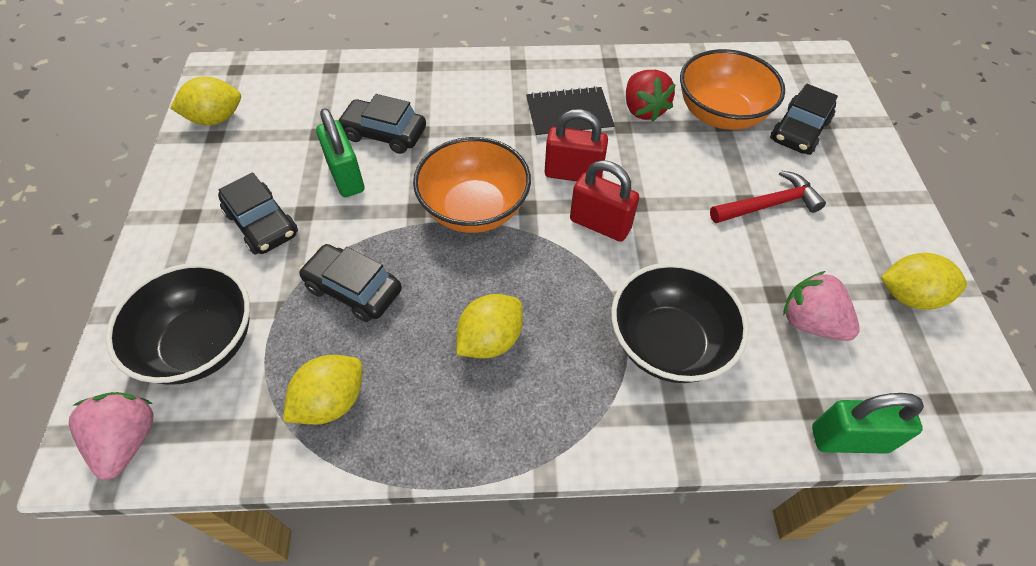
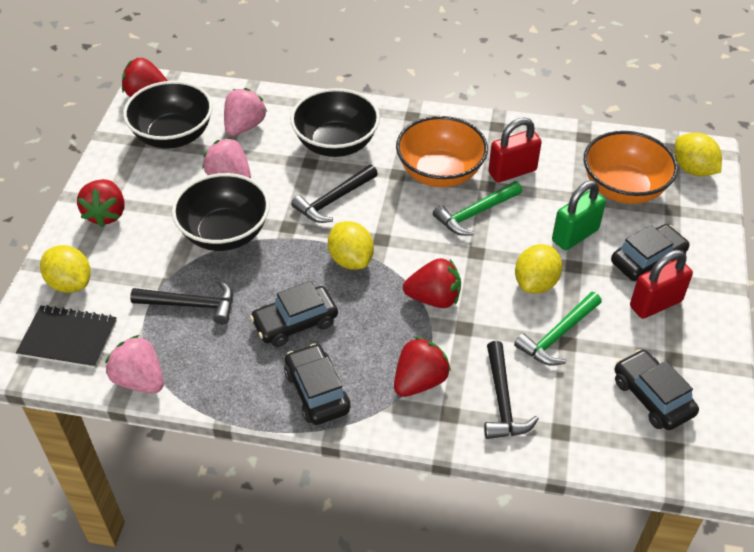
black bowl: [106,263,250,385] [611,262,749,383] = 2 -> [123,81,213,149] [172,173,270,251] [290,88,380,157] = 3
black hammer: none = 0 -> [130,280,233,324] [291,165,378,223] [484,341,538,439] = 3
green hammer: none = 0 -> [433,181,522,236] [514,292,602,366] = 2
green padlock: [316,108,364,197] [812,393,924,454] = 2 -> [552,180,606,250] = 1
pink strawberry: [69,392,154,480] [783,271,860,341] = 2 -> [105,335,164,393] [202,137,251,178] [224,88,267,136] = 3
red hammer: [710,170,826,223] = 1 -> none = 0
red strawberry: [626,70,676,122] = 1 -> [77,179,125,227] [122,58,168,97] [394,337,451,397] [403,258,461,308] = 4

